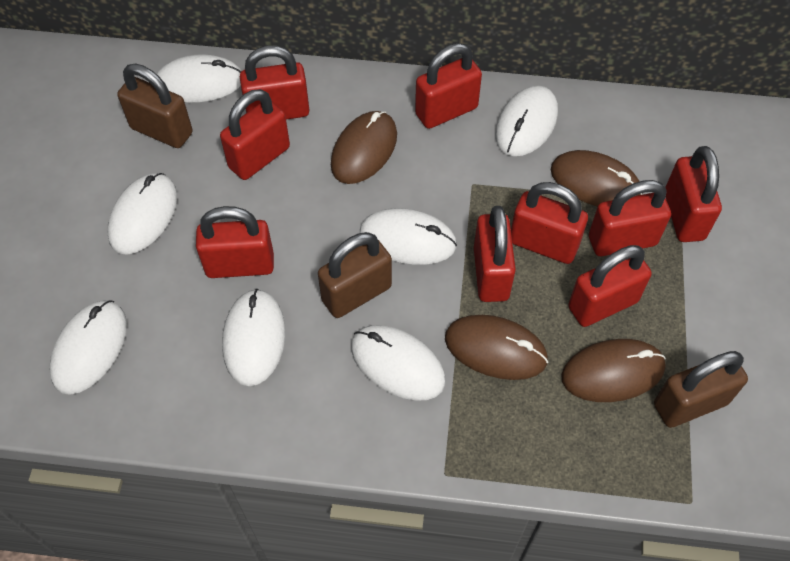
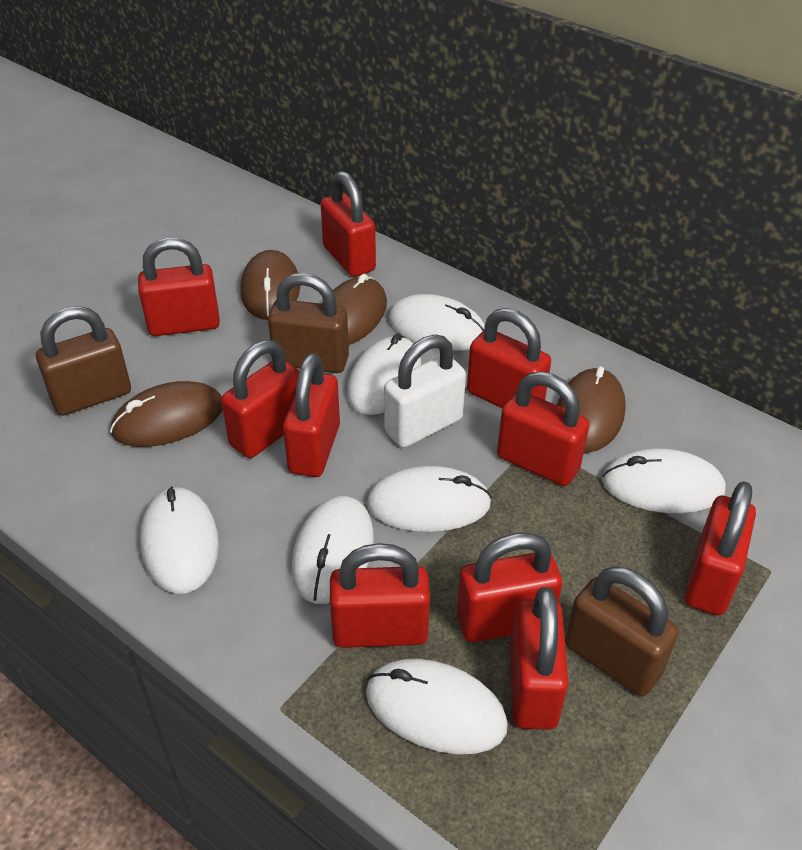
red padlock: [196,206,274,278] [220,89,290,180] [240,46,309,120] [415,43,482,129] [474,206,516,302] [511,182,588,264] [568,245,652,327] [589,180,671,256] [665,146,722,242] = 9 -> [138,237,220,336] [221,340,299,458] [283,353,340,477] [321,171,376,277] [330,543,430,648] [457,532,562,642] [467,308,551,409] [497,372,590,486] [510,587,569,730] [685,481,756,615] = 10
white padlock: none = 0 -> [384,335,466,448] = 1

